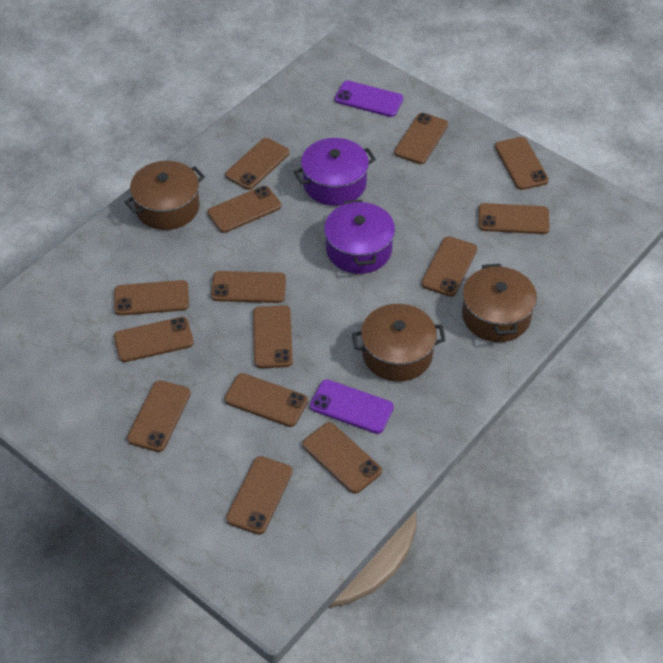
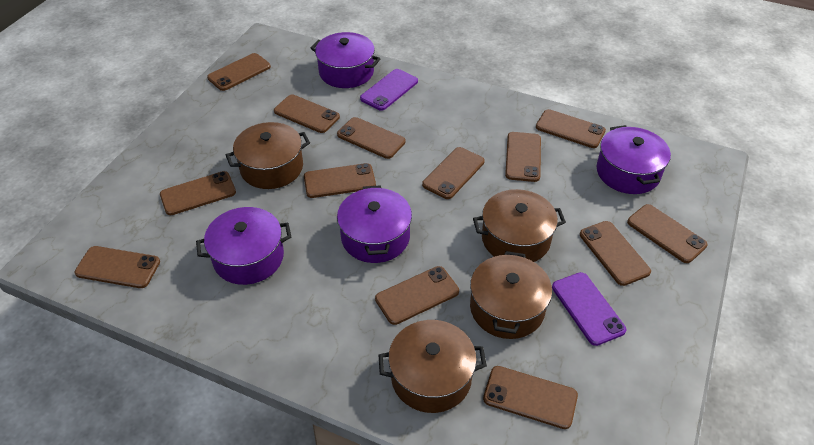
brown phone: [114,280,189,316] [114,317,194,362] [127,380,191,452] [207,186,281,233] [211,271,286,303] [224,373,308,427] [225,138,289,190] [226,456,293,535] [253,305,293,368] [302,422,382,494] [394,113,448,164] [421,236,477,297] [479,203,550,234] [495,137,549,190] = 14 -> [74,246,160,288] [160,171,236,215] [207,53,271,91] [274,95,340,133] [304,163,376,198] [337,117,405,159] [375,266,459,325] [422,147,485,199] [483,366,578,429] [505,132,541,182] [536,109,606,148] [580,221,651,286] [627,204,708,263] = 13
brown pot: [125,161,205,230] [352,304,445,382] [462,264,537,342] = 3 -> [226,122,310,189] [378,320,487,413] [470,251,552,339] [473,189,566,262] = 4
purple pot: [294,138,376,206] [324,200,395,274] = 2 -> [196,207,291,285] [311,32,380,88] [337,185,412,263] [597,125,671,194] = 4

